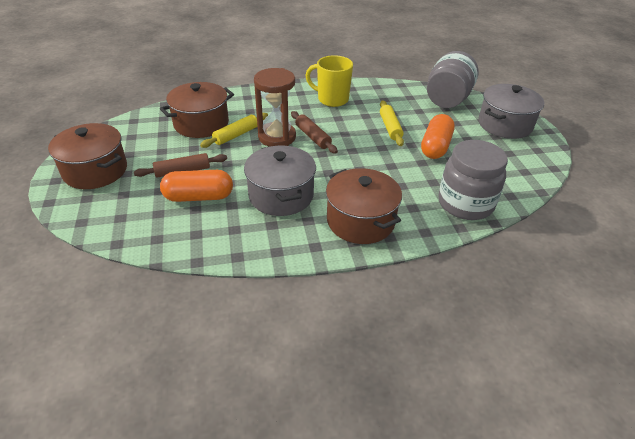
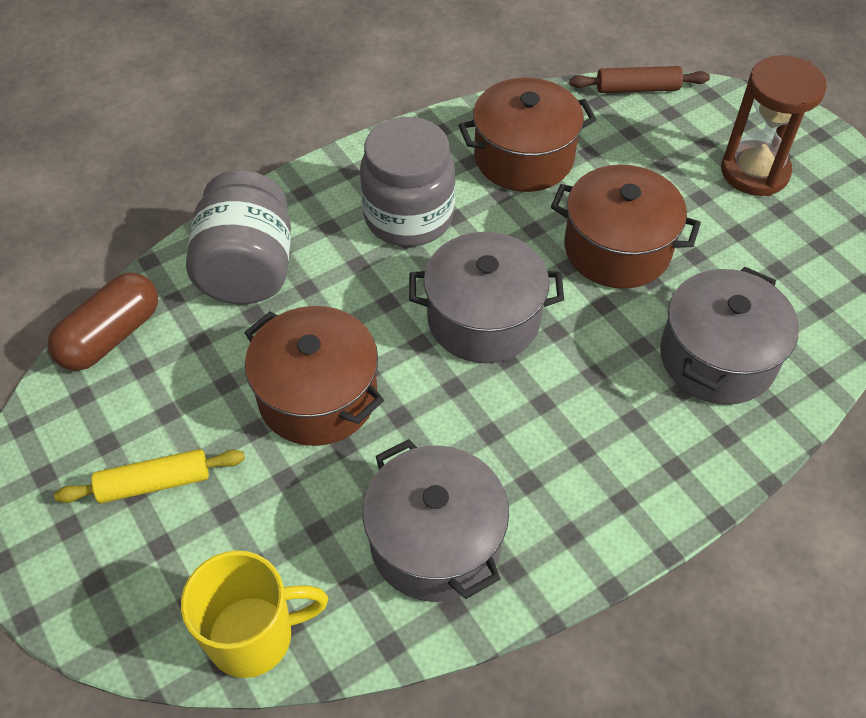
brown capsule: none = 0 -> [48,272,158,371] = 1
brown rolling pin: [134,153,227,178] [291,111,338,154] = 2 -> [569,66,710,93] = 1
grey pot: [244,145,316,216] [478,84,544,139] = 2 -> [363,439,509,602] [409,232,564,363] [660,266,799,405] = 3
orange capsule: [160,170,233,202] [421,114,455,159] = 2 -> none = 0
yellow rolling pin: [200,113,268,148] [380,100,404,146] = 2 -> [54,449,245,503] = 1

